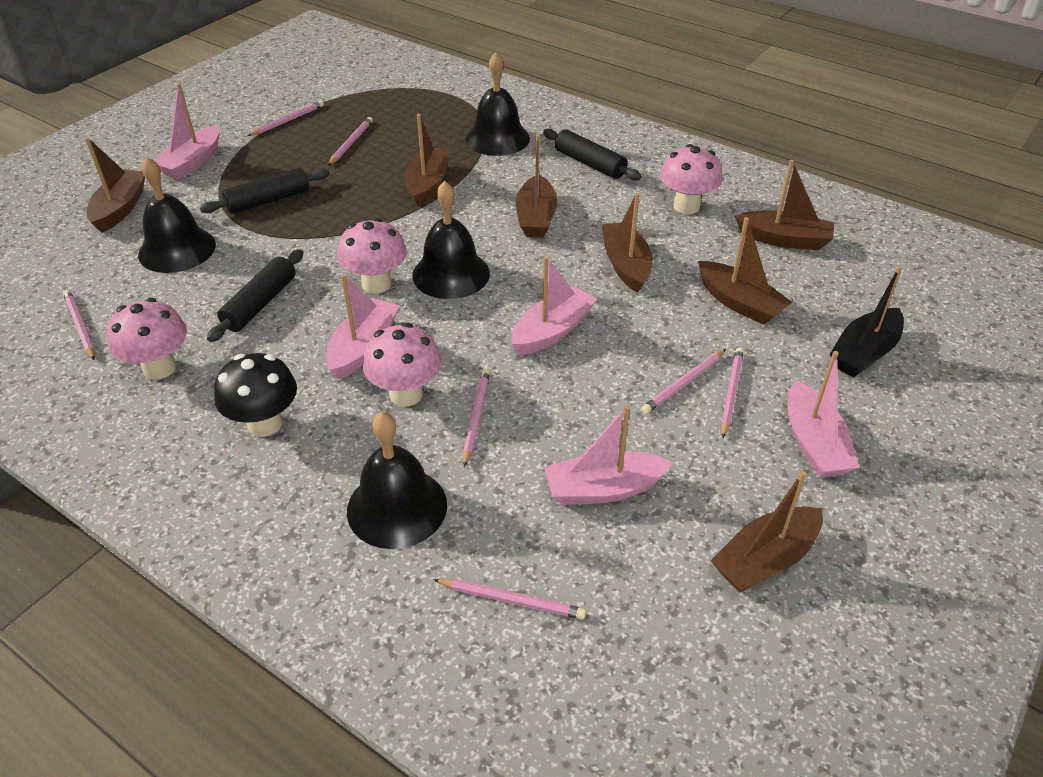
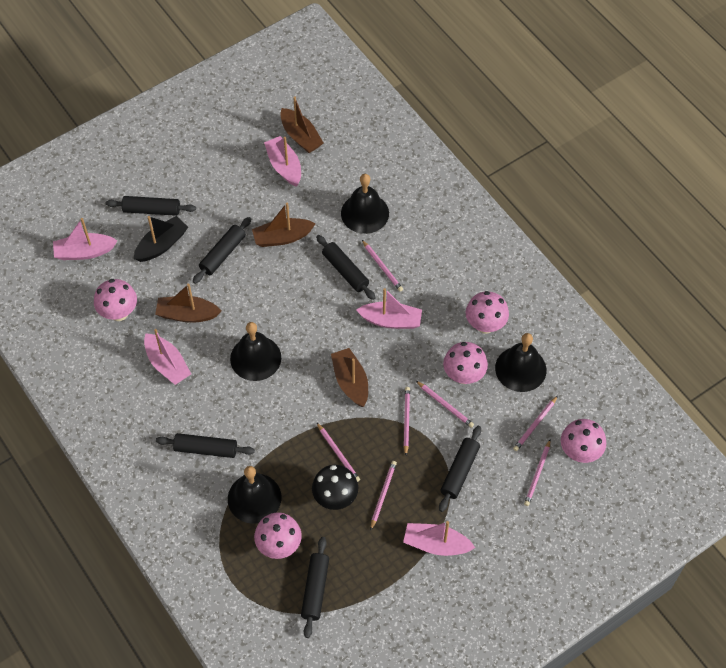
black rolling pin: [200,168,329,214] [207,249,303,342] [543,129,642,181] = 3 -> [106,196,196,216] [156,433,255,458] [193,217,251,284] [301,537,329,638] [316,235,376,300] [439,426,481,512] = 6
brown boat: [85,138,145,233] [404,114,450,207] [516,135,558,238] [602,193,653,293] [698,217,792,325] [711,471,823,592] [735,160,834,250] = 7 -> [155,284,221,323] [252,203,316,247] [280,96,324,153] [331,348,368,407] = 4
pink mushroom: [106,298,187,380] [338,218,407,294] [363,323,441,406] [660,144,722,214] = 4 -> [94,279,137,321] [254,512,302,559] [443,342,488,384] [466,291,509,334] [561,419,606,463] = 5

